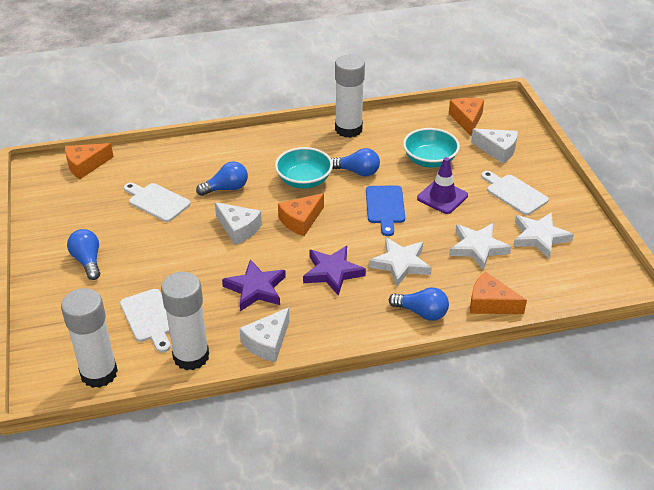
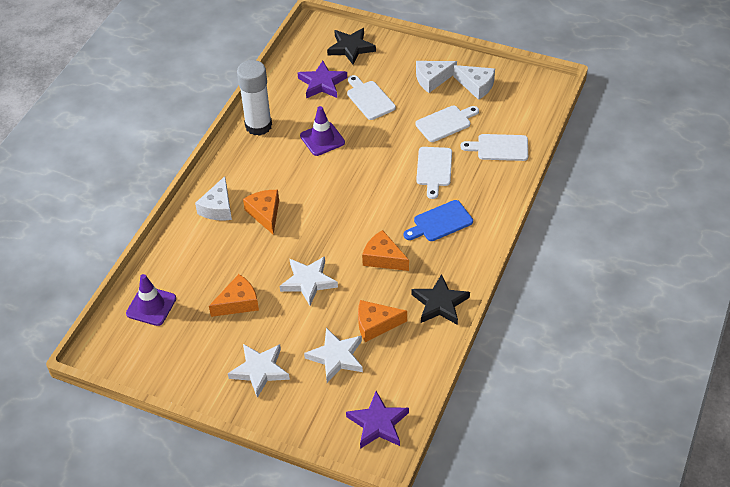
black star: none = 0 -> [327,28,376,65] [411,274,470,325] = 2
blue light bulb: [67,229,100,280] [196,162,248,196] [331,148,380,176] [389,287,449,321] = 4 -> none = 0
purple traffic cone: [417,157,468,214] = 1 -> [126,274,176,326] [300,106,345,156] = 2
turquoise bowl: [275,147,333,189] [403,128,460,168] = 2 -> none = 0
white cutting board: [120,289,171,353] [124,183,191,222] [481,171,549,215] = 3 -> [347,75,396,120] [415,106,479,142] [416,147,452,199] [460,134,528,161] = 4
white glue stick: [61,288,118,388] [161,272,209,370] [335,55,365,138] = 3 -> [237,60,272,136] = 1

